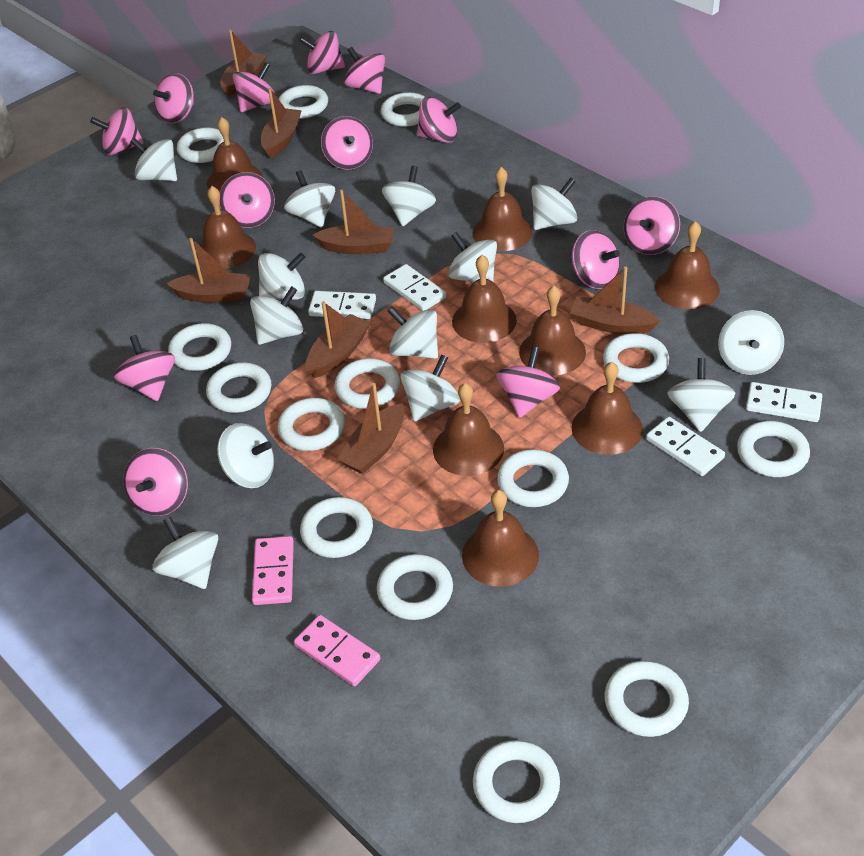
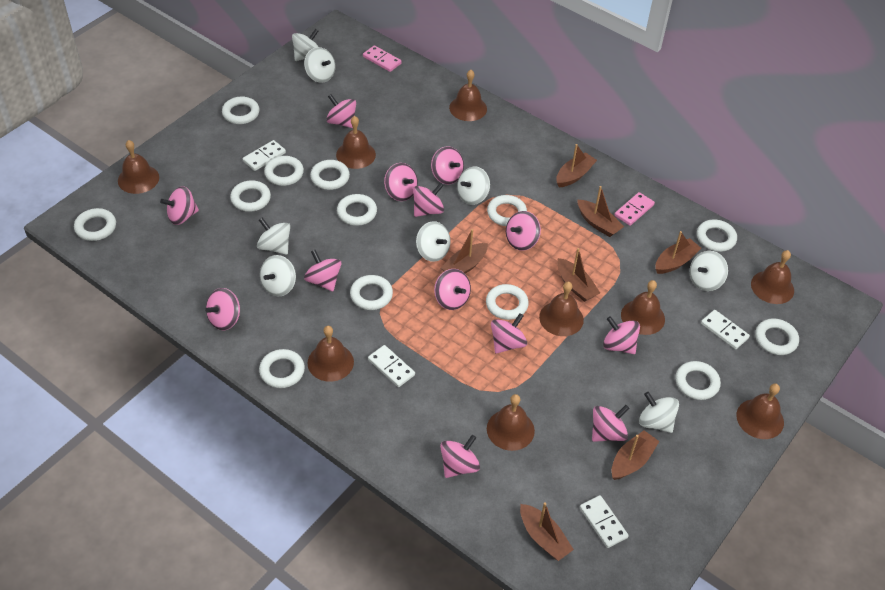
white ring: [168,323,231,371] [177,127,224,163] [206,362,271,413] [278,398,345,451] [279,85,328,119] [300,497,373,558] [334,358,400,409] [377,554,453,620] [381,92,425,127] [473,740,560,823] [497,449,569,507] [603,333,669,383] [604,661,689,737] [737,421,810,477] = 14 -> [74,208,116,241] [222,97,260,124] [230,180,271,212] [259,349,305,388] [264,156,304,186] [310,160,350,190] [337,194,377,226] [350,275,393,310] [486,284,529,320] [487,195,527,226] [675,361,721,400] [697,219,737,252] [755,319,799,355] = 13
white spinning top: [130,138,177,181] [152,516,218,589] [217,423,274,488] [250,286,303,345] [258,253,305,300] [284,170,335,228] [382,166,436,226] [388,306,438,359] [400,354,460,422] [448,232,497,282] [531,178,578,230] [667,358,736,432] [718,310,784,375] = 13 -> [257,218,290,255] [260,255,296,296] [292,29,318,61] [304,47,335,83] [416,221,451,262] [457,167,490,205] [639,392,679,433] [690,251,728,291] = 8

